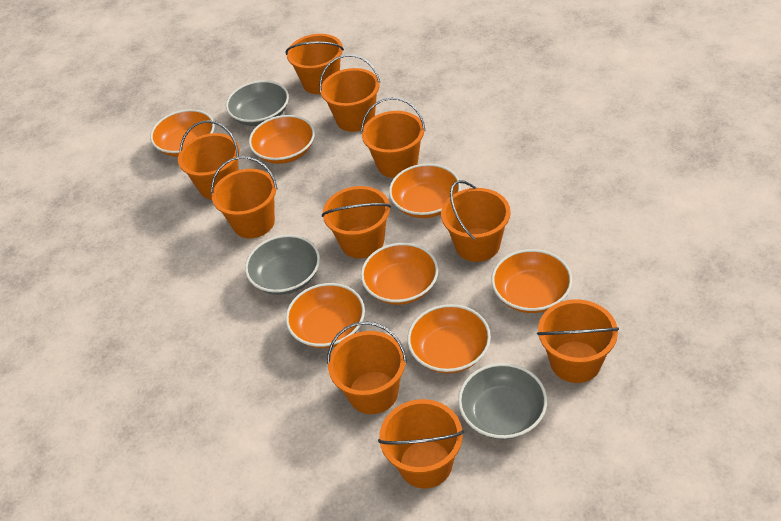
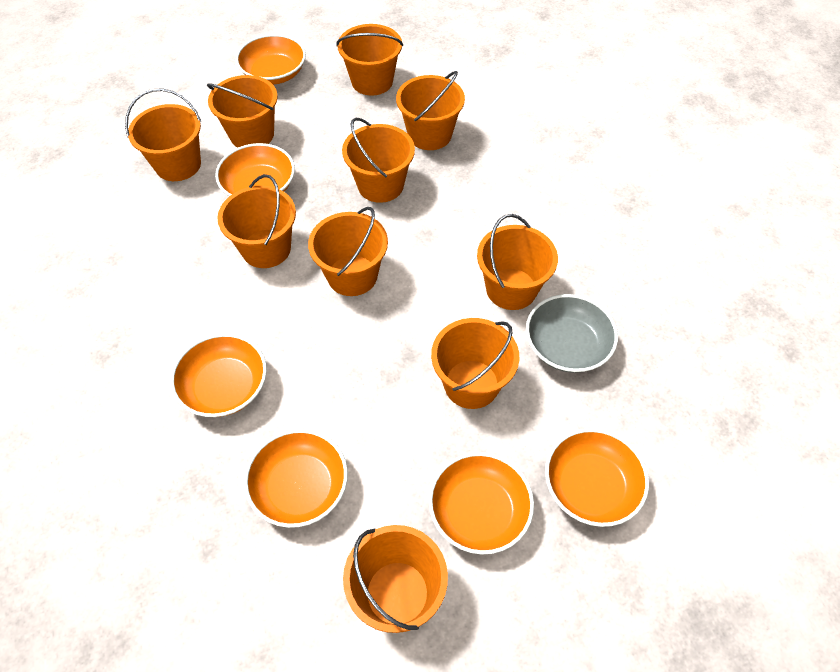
grey bowl: [226,80,289,126] [245,235,320,295] [458,363,547,439] = 3 -> [526,294,618,373] = 1
orange bowl: [150,109,215,157] [249,115,315,164] [286,283,365,348] [361,243,438,305] [389,164,461,218] [407,304,491,373] [491,249,572,313] = 7 -> [171,334,267,417] [215,143,295,196] [236,34,306,85] [244,429,348,528] [429,452,534,554] [545,429,649,527] = 6

